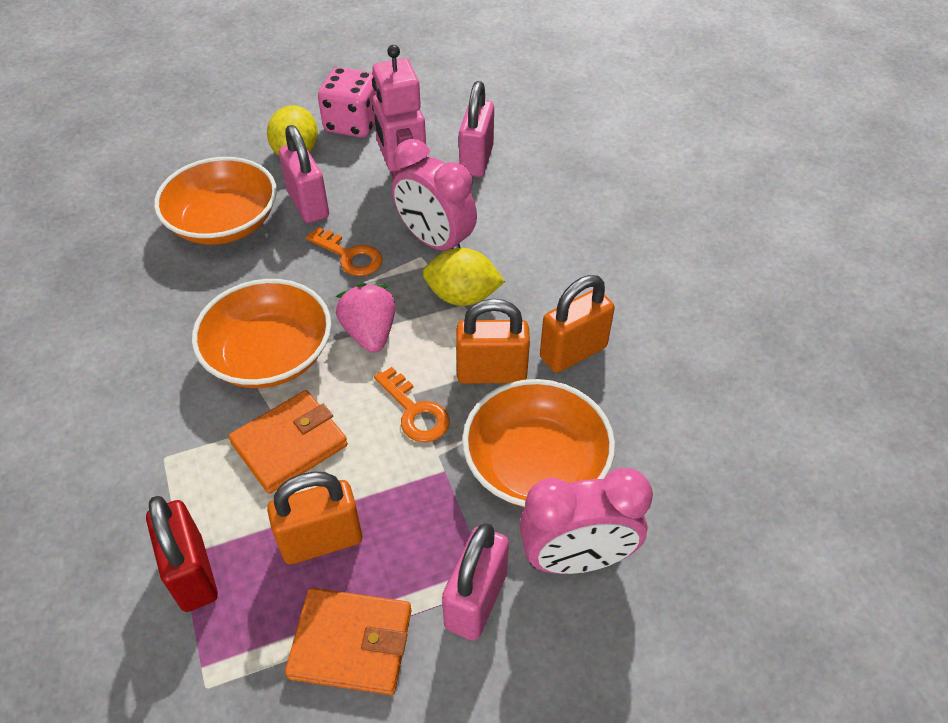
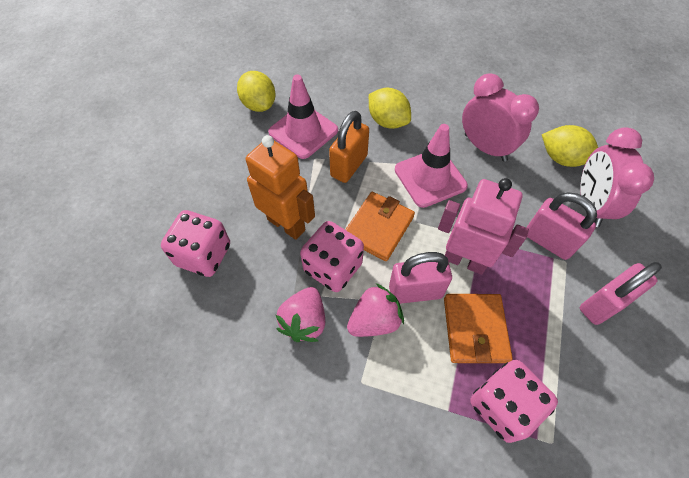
orange bowl: [154,157,277,245] [192,279,331,388] [462,379,615,508] = 3 -> none = 0
orange key: [306,227,383,276] [374,367,450,442] = 2 -> none = 0
orange padlock: [267,471,362,565] [456,298,530,384] [540,275,615,373] = 3 -> [329,111,369,183] = 1
orange robot: none = 0 -> [246,135,315,240] = 1
pink dice: [318,67,376,138] = 1 -> [161,210,230,277] [300,221,364,292] [470,360,558,443] = 3
pink strawberry: [336,283,395,353] = 1 -> [275,287,325,342] [347,284,404,337] = 2
pink traffic cone: none = 0 -> [268,74,338,159] [395,124,468,208] = 2
red padlock: [146,496,218,612] = 1 -> none = 0
yellow lemon: [267,105,318,156] [422,248,505,306] = 2 -> [237,71,276,112] [369,88,411,129] [542,125,598,167] = 3

